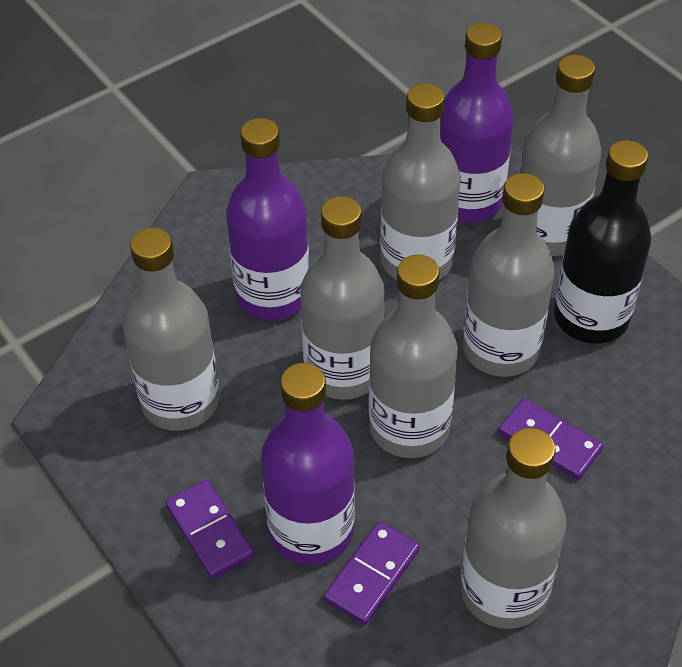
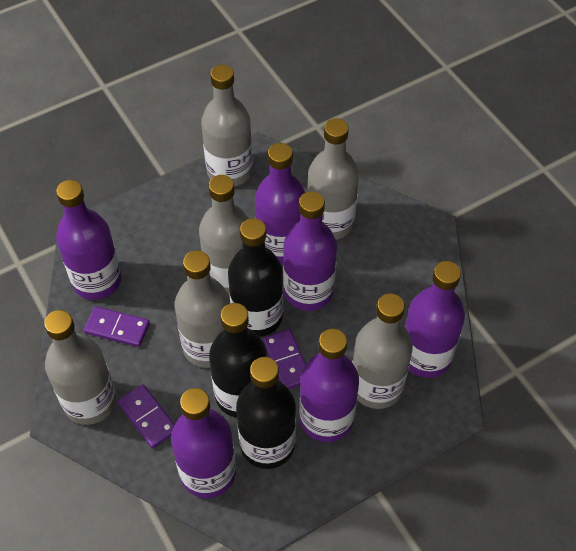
black bottle: [554,140,651,344] = 1 -> [209,303,267,417] [228,218,283,337] [236,357,296,469] = 3
grey bottle: [123,228,220,431] [300,196,385,400] [369,254,458,458] [380,83,461,280] [460,428,567,629] [463,173,555,377] [520,55,601,256] = 7 -> [44,310,116,425] [175,250,230,368] [199,175,249,294] [201,65,253,187] [307,118,359,239] [353,293,413,409] = 6
purple bottle: [226,118,309,320] [261,363,355,565] [440,22,514,223] = 3 -> [56,180,122,300] [171,388,236,498] [255,143,306,264] [283,191,337,311] [299,329,359,442] [405,261,465,378] = 6

